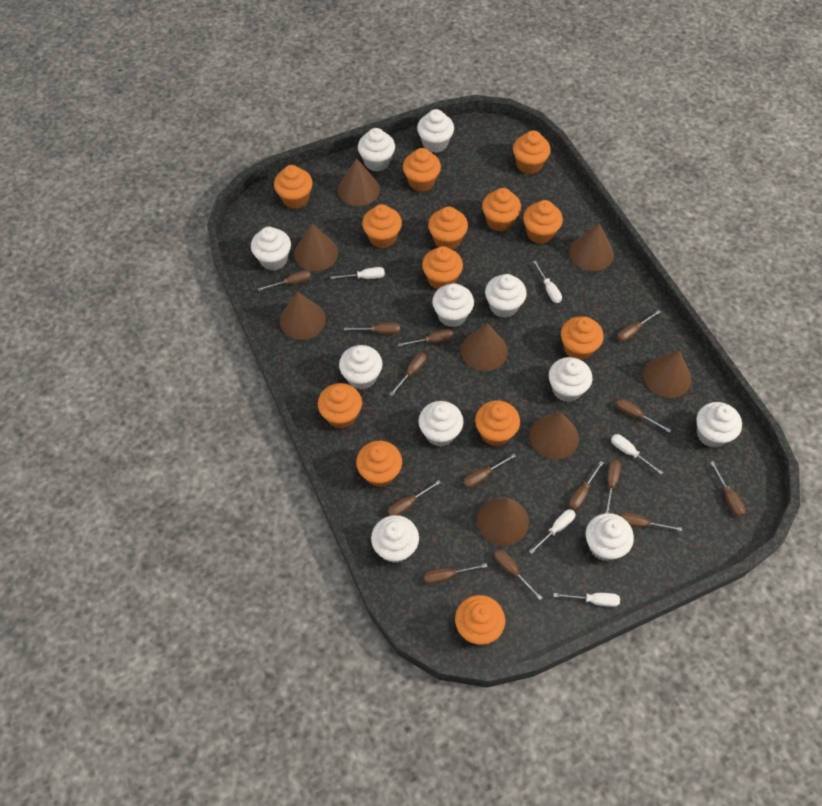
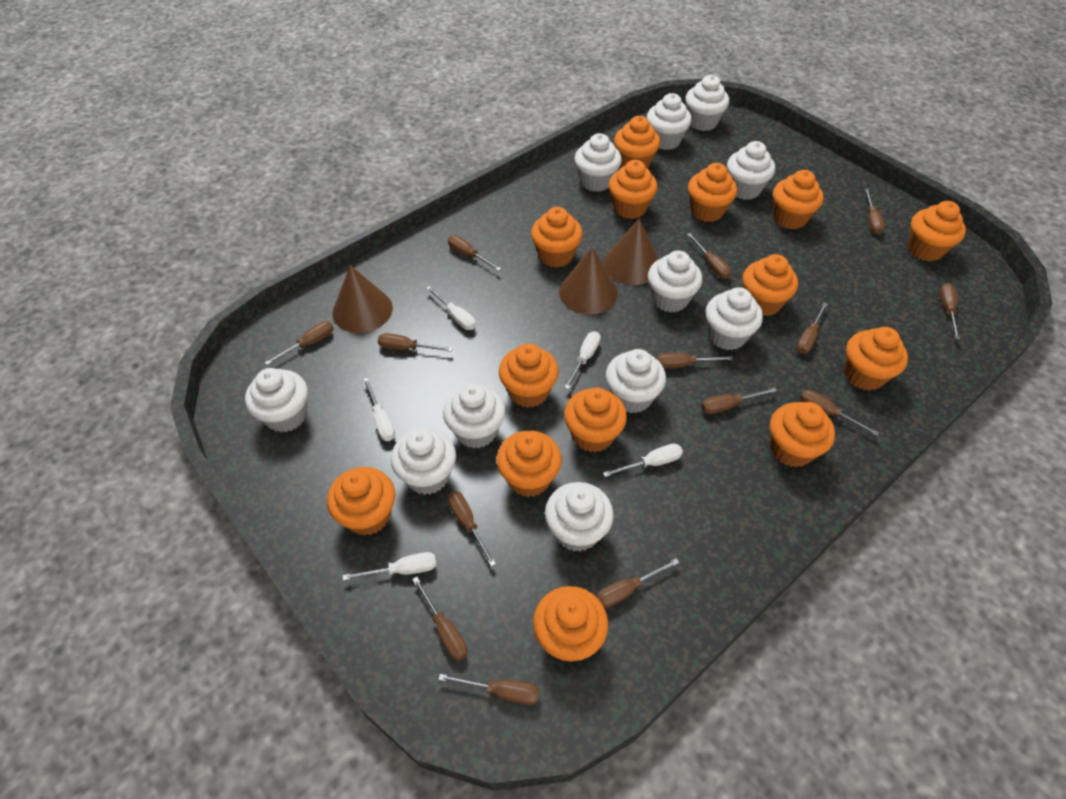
brown cone: [280,292,326,340] [294,223,338,271] [338,158,380,206] [461,323,508,371] [477,497,529,545] [529,412,579,459] [569,223,614,271] [643,350,691,398] = 8 -> [332,265,393,333] [559,247,618,315] [604,219,659,285] = 3
orange cupcake: [274,165,313,209] [318,383,362,429] [356,441,402,487] [362,204,402,248] [403,148,441,192] [422,246,463,289] [428,206,468,249] [455,595,505,645] [475,400,520,446] [482,188,521,232] [513,131,551,174] [523,200,563,244] [561,316,603,360] = 13 -> [327,467,395,536] [496,431,562,497] [499,344,559,408] [531,207,583,268] [533,586,608,662] [564,387,627,453] [609,160,657,219] [614,116,660,169] [688,163,737,222] [743,254,798,316] [770,402,835,467] [773,170,824,229] [844,327,908,390] [908,201,966,261] = 14

